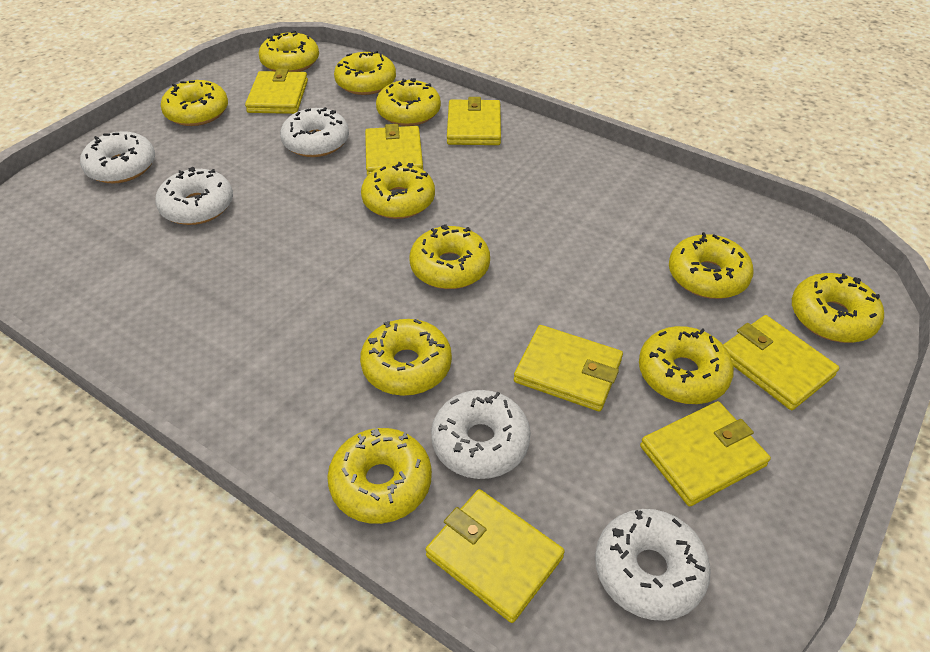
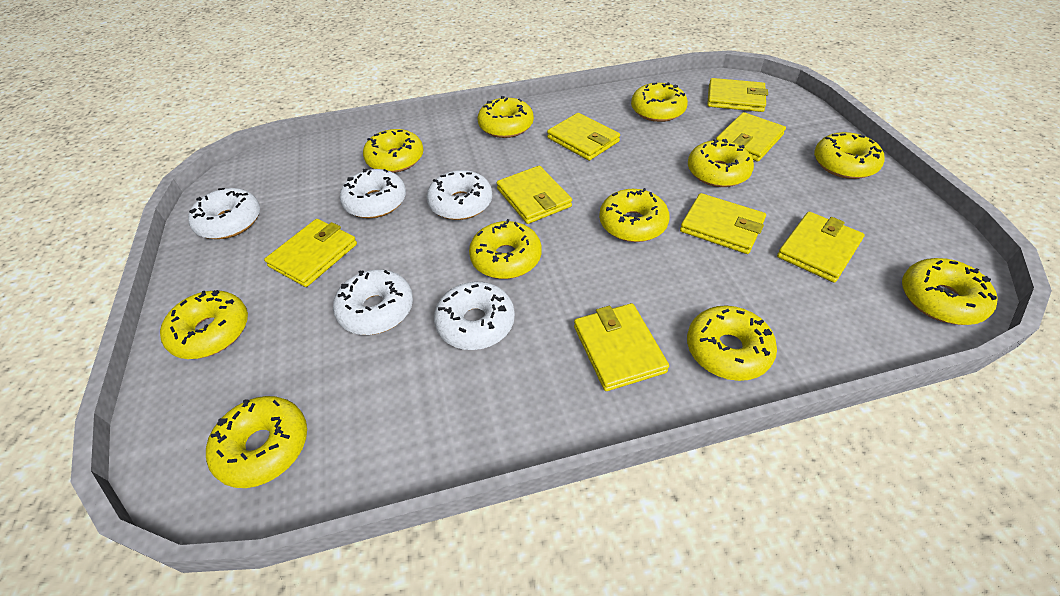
yellow wallet: [245,69,308,114] [365,124,423,176] [425,489,565,623] [447,97,501,145] [514,325,623,411] [640,401,771,506] [723,315,839,410] = 7 -> [264,219,357,287] [497,166,572,224] [547,113,620,161] [574,303,669,391] [680,193,766,254] [707,78,768,112] [716,112,786,162] [777,212,865,283] = 8

